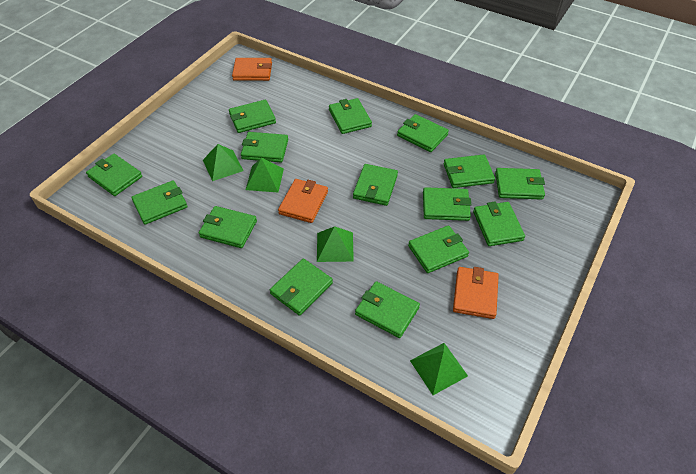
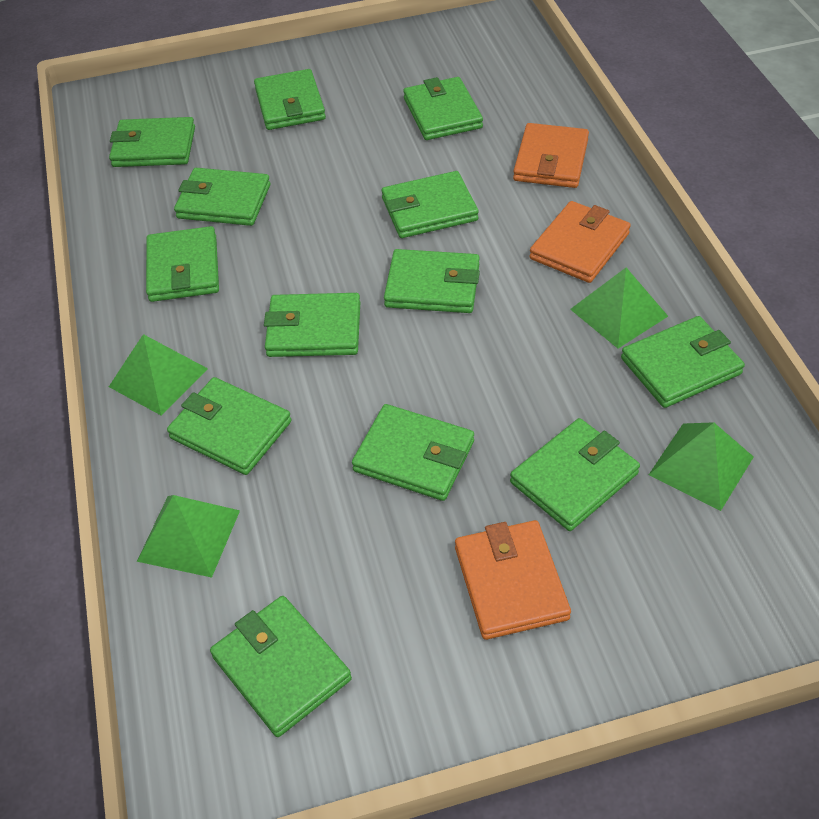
green wallet: [86,154,142,196] [131,180,187,225] [199,206,257,248] [229,100,276,133] [241,132,288,162] [270,258,333,316] [329,98,372,134] [353,164,398,206] [355,281,420,338] [397,114,449,152] [408,225,469,273] [423,187,472,221] [444,154,495,188] [473,201,525,246] [495,168,545,200] = 15 -> [109,117,195,167] [146,226,219,302] [167,377,291,475] [174,168,270,226] [210,596,352,737] [254,69,326,130] [264,293,360,357] [352,404,474,501] [382,171,479,238] [384,249,480,313] [403,77,483,140] [510,418,640,531] [621,316,745,408] = 13

